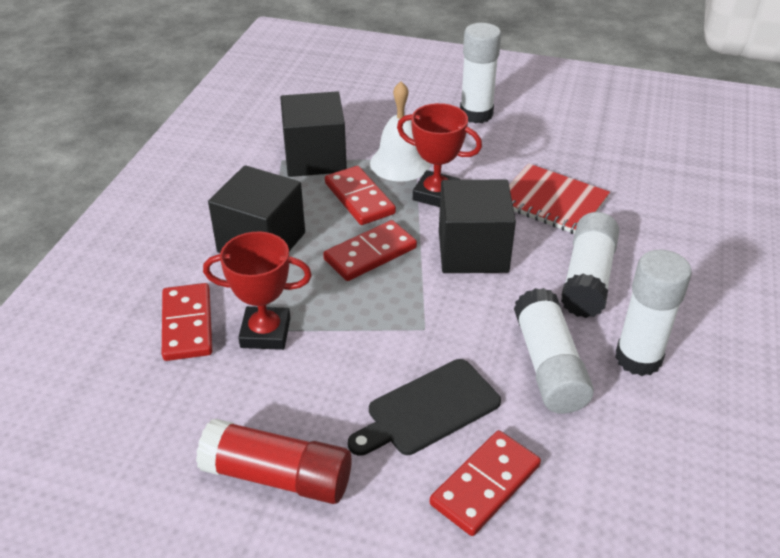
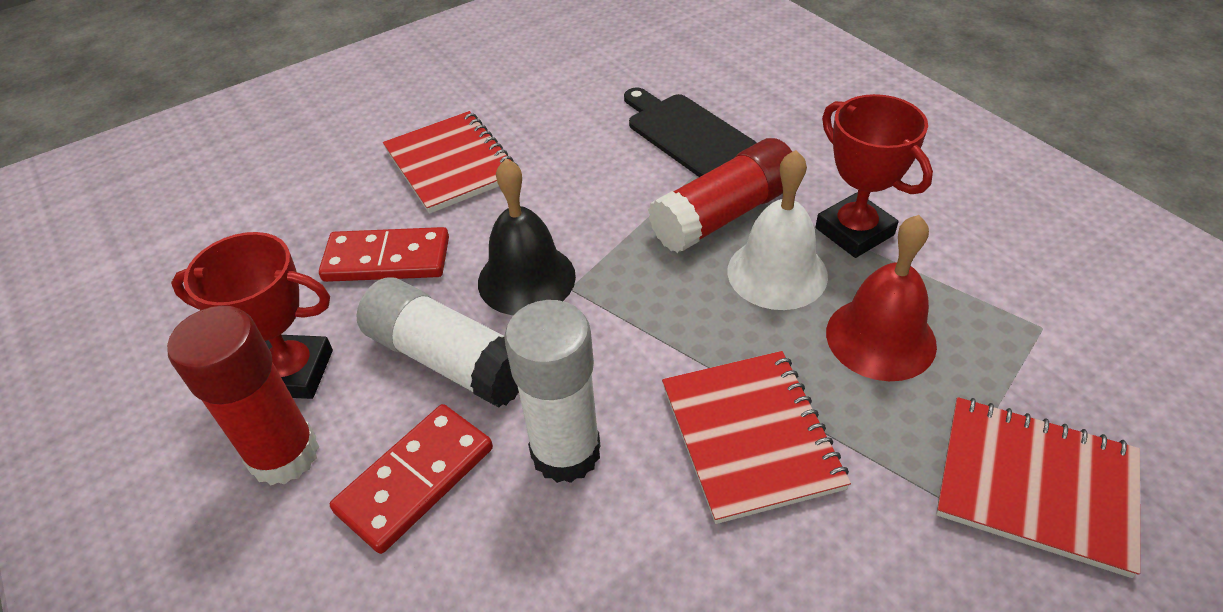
black bell: none = 0 -> [478,159,576,315] = 1
black cube: [208,165,305,253] [280,91,347,177] [439,179,516,273] = 3 -> none = 0
red bell: none = 0 -> [826,215,937,381] = 1
red domino: [162,283,212,361] [323,220,417,281] [325,166,396,225] [430,430,541,536] = 4 -> [319,227,449,282] [330,404,493,554] = 2
red glue stick: [196,419,352,504] = 1 -> [167,305,319,486] [648,138,792,253] = 2
red notebook: [509,163,610,234] = 1 -> [383,111,518,214] [662,351,851,524] [936,397,1140,578] = 3
white glue stick: [460,23,501,124] [514,288,594,414] [561,212,619,318] [615,250,692,376] = 4 -> [357,277,519,407] [504,300,601,483] = 2

